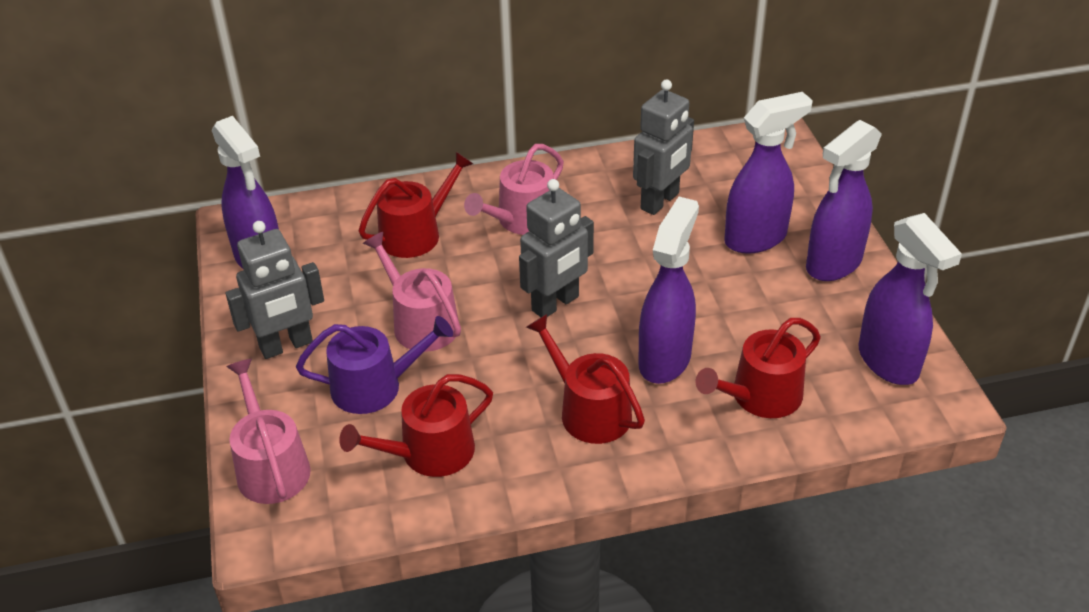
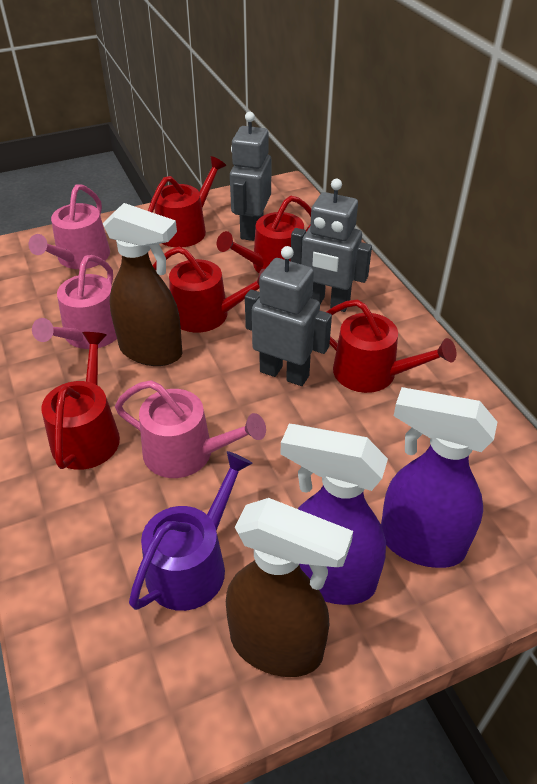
brown spray bottle: none = 0 -> [102,203,182,366] [226,498,353,677] = 2
purple spray bottle: [212,116,279,269] [638,197,699,384] [724,92,813,254] [806,120,882,281] [859,213,962,385] = 5 -> [281,424,388,605] [381,387,497,568] = 2
red watering can: [339,374,493,477] [359,152,473,258] [526,314,645,444] [696,318,821,418] = 4 -> [41,332,120,470] [148,156,226,247] [152,247,265,333] [217,196,311,273] [327,300,456,393] = 5

